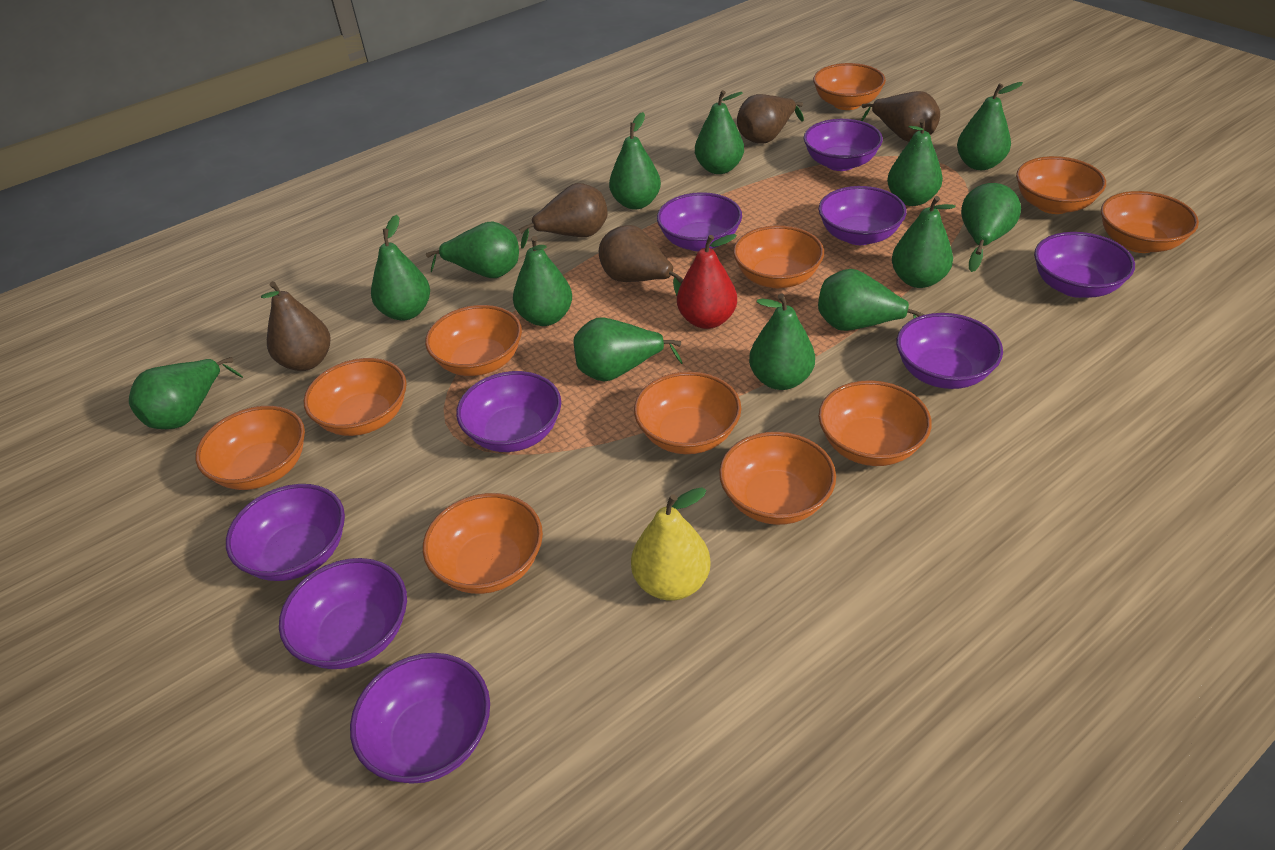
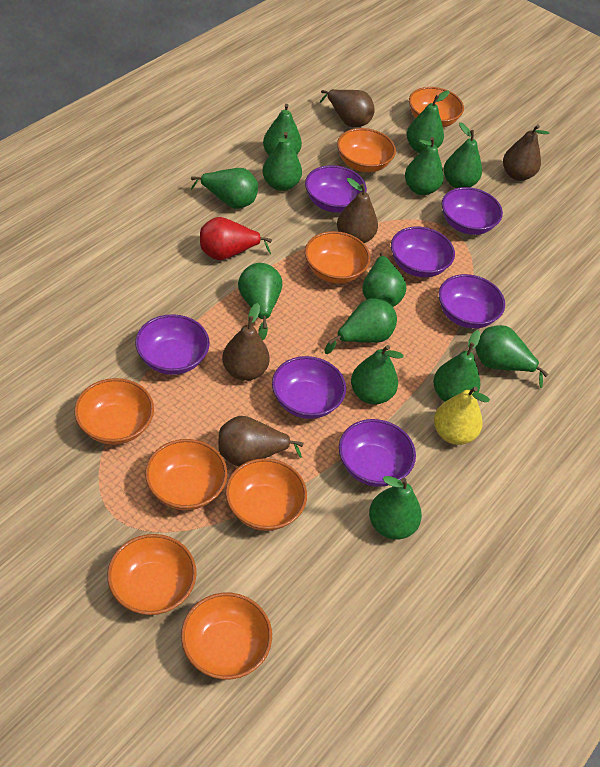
orange bowl: [195,406,305,490] [304,358,407,436] [423,493,543,594] [425,305,522,376] [634,372,741,454] [719,432,836,525] [733,225,824,288] [813,63,886,110] [819,380,932,466] [1016,156,1106,214] [1101,191,1199,253] = 11 -> [74,378,154,445] [107,534,197,615] [145,439,227,510] [181,593,272,679] [226,458,307,531] [305,231,371,284] [337,128,396,172] [409,87,464,127] = 8
purple bowl: [226,484,345,581] [279,558,407,669] [350,653,490,784] [456,371,561,452] [657,192,742,251] [804,119,883,171] [818,186,906,245] [897,313,1003,389] [1034,232,1135,298] = 9 -> [135,314,210,375] [272,356,346,419] [305,165,367,213] [339,419,416,487] [391,227,455,278] [439,274,505,329] [442,187,503,235] = 7

